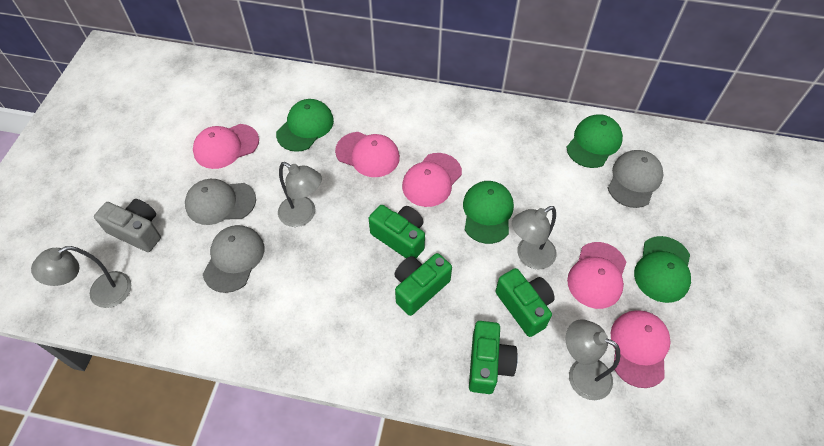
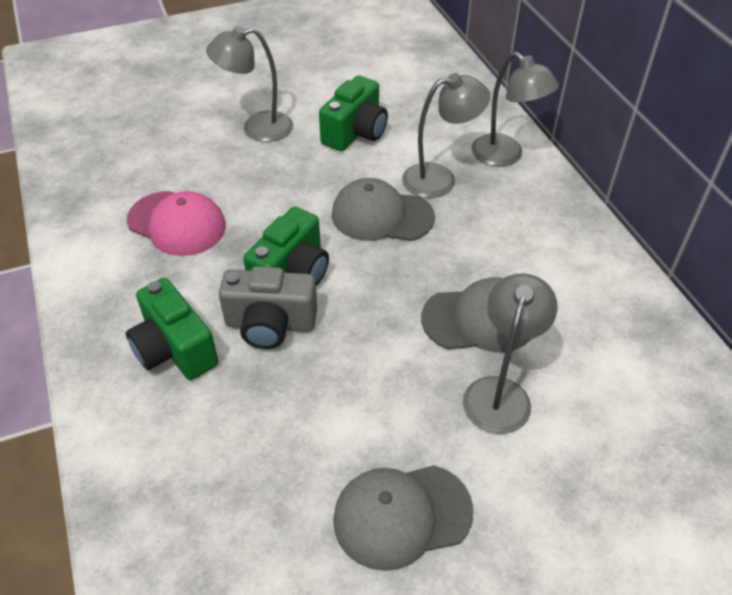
green camera: [369,205,425,258] [394,253,452,316] [469,321,518,394] [495,268,555,337] = 4 -> [126,278,219,380] [243,207,329,285] [319,76,388,151] = 3
green cap: [276,99,334,152] [463,181,514,244] [566,114,623,168] [634,236,691,303] = 4 -> none = 0
pink cap: [193,124,259,169] [335,132,400,177] [402,153,462,207] [567,242,626,309] [611,310,671,388] = 5 -> [127,191,226,256] = 1

